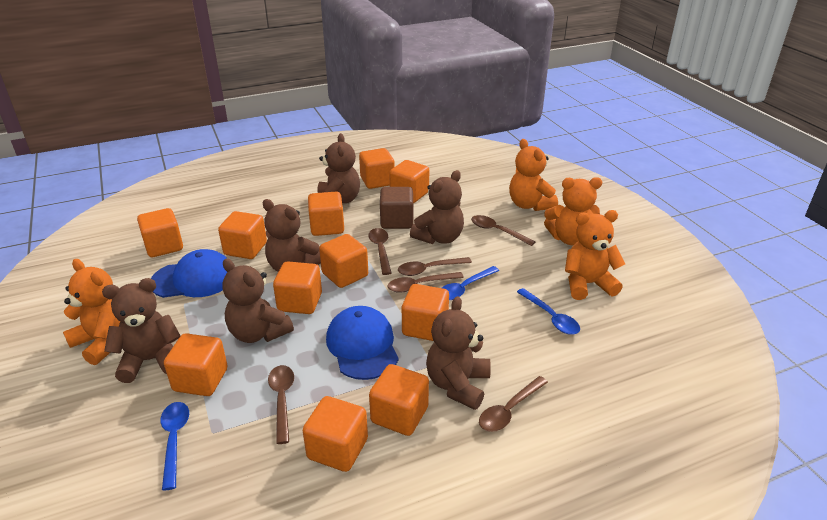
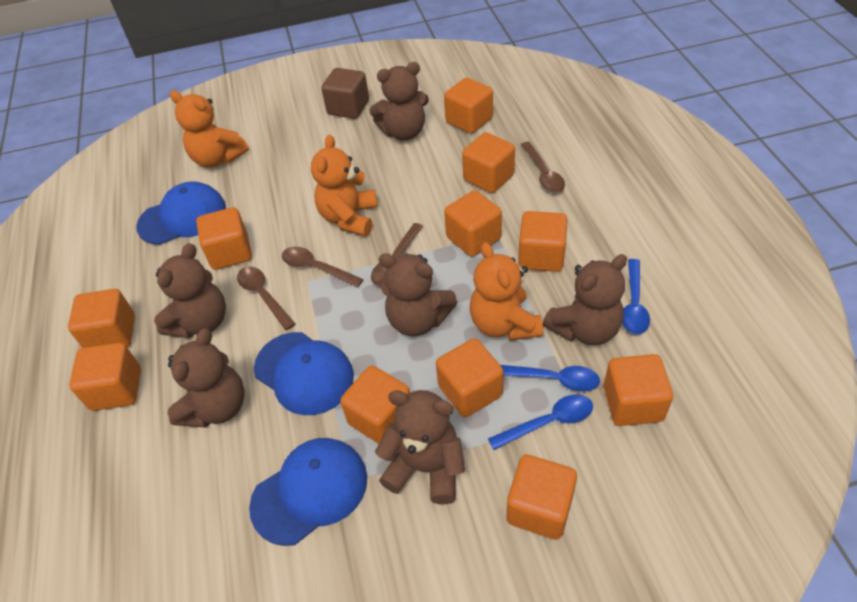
blue cap: [151,249,228,298] [326,306,399,380] = 2 -> [136,181,226,245] [249,438,367,546] [254,332,354,415] = 3
brown spoon: [268,365,294,444] [368,228,392,275] [387,272,464,293] [398,257,472,276] [471,215,536,246] [479,376,548,432] = 6 -> [237,266,295,330] [282,247,364,287] [371,223,423,286] [521,142,565,193] = 4
orange teddy bear: [63,259,120,365] [509,139,558,211] [544,177,602,245] [565,210,625,300] = 4 -> [170,90,249,168] [311,135,377,236] [470,242,543,341] = 3

